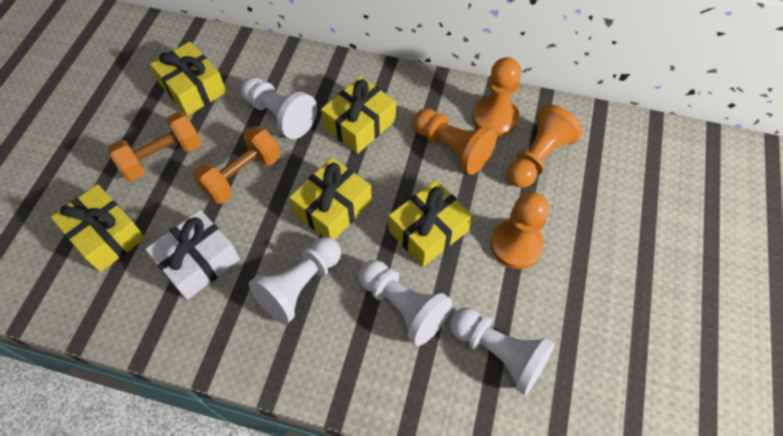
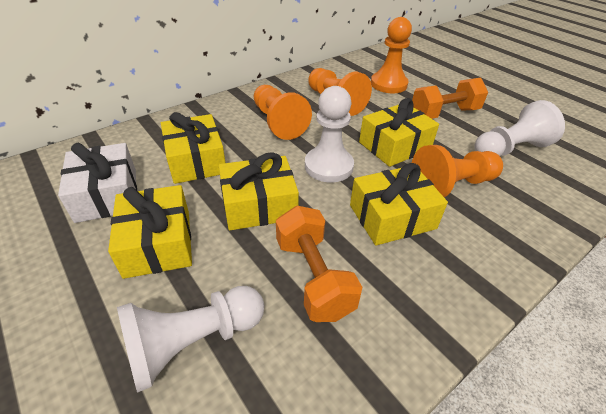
white pawn: [240,77,317,139] [249,237,341,324] [358,260,452,346] [450,308,555,395] = 4 -> [117,286,265,393] [305,86,354,183] [474,100,565,156] = 3

